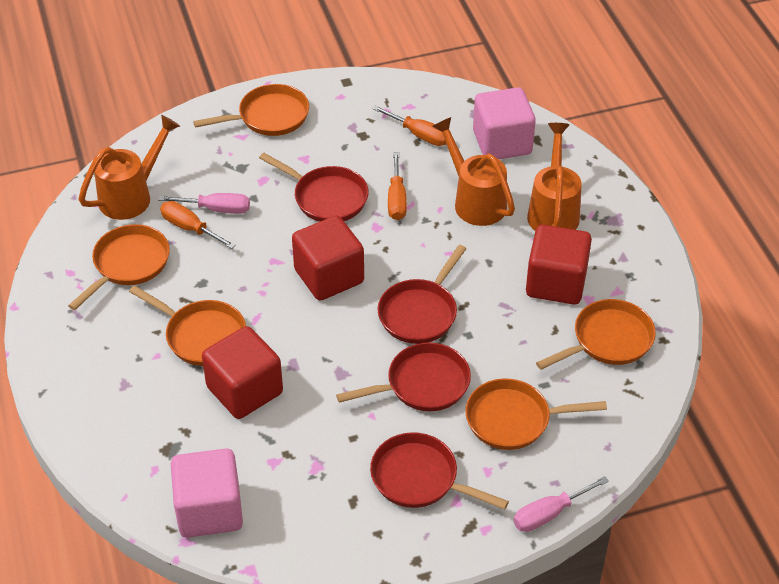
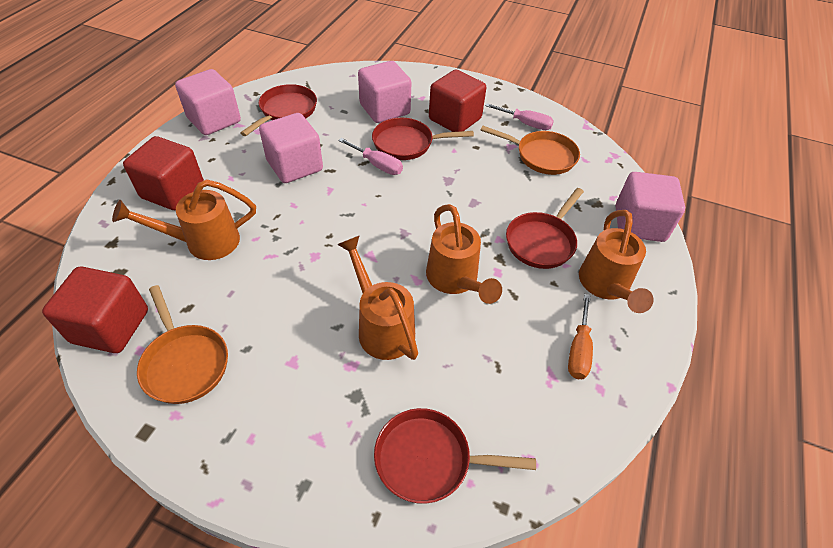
orange pan: [68,224,170,310] [129,285,246,366] [193,84,309,136] [465,378,607,450] [536,299,656,370] = 5 -> [137,285,228,404] [480,126,580,175] = 2
orange screwdriver: [160,201,236,249] [373,105,446,146] [388,152,407,220] = 3 -> [568,294,593,379] = 1
orange watering can: [79,115,180,220] [432,117,515,226] [527,123,582,231] = 3 -> [112,179,256,260] [337,235,418,360] [426,204,502,304] [579,210,654,313] = 4
pink cube: [171,449,243,538] [473,87,536,159] = 2 -> [175,69,241,135] [259,113,323,183] [358,61,411,123] [616,172,685,242] = 4

